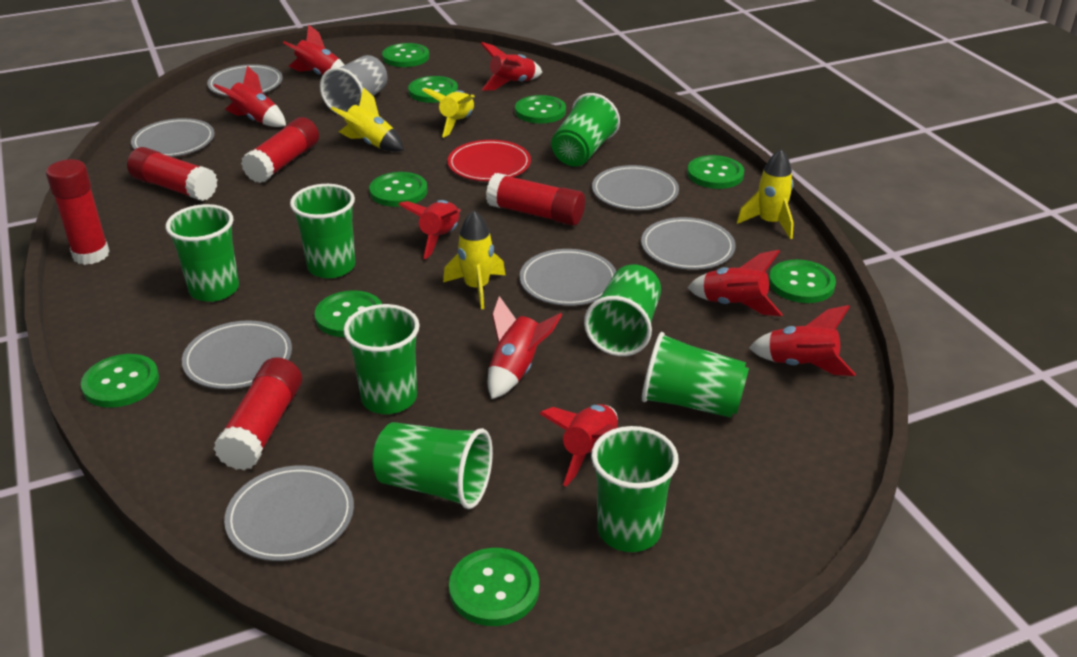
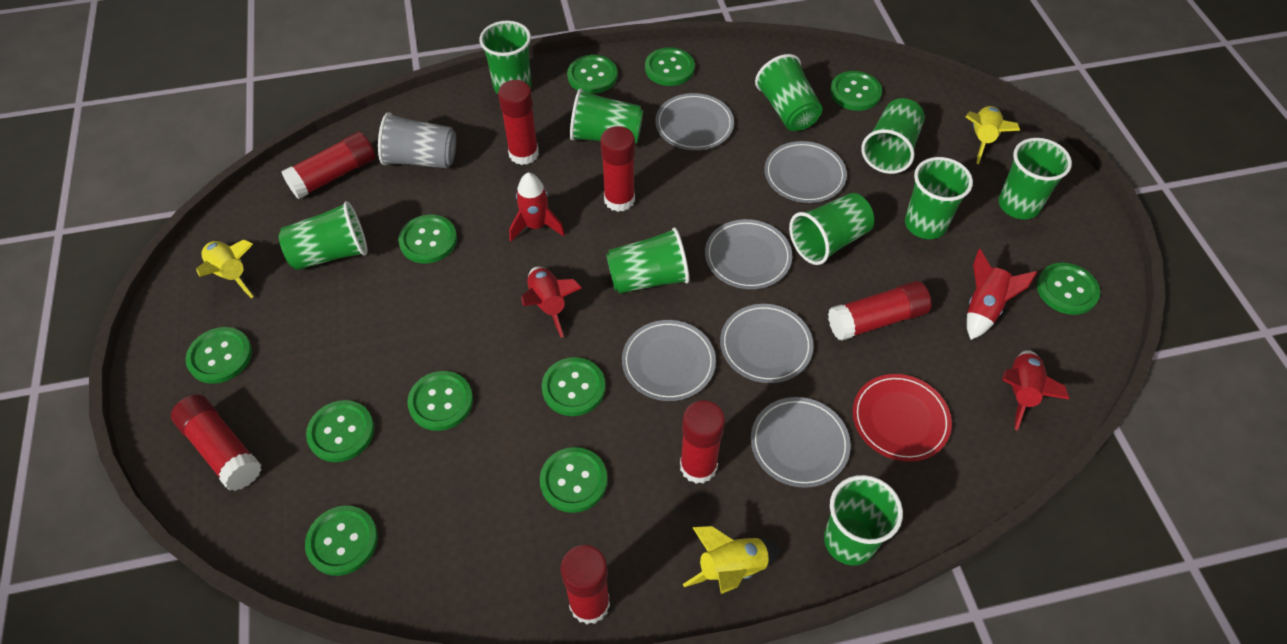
green button: [81,354,159,408] [315,290,382,337] [369,172,427,207] [382,43,429,67] [408,76,458,103] [449,548,539,626] [515,95,566,123] [687,155,744,189] [769,260,836,303] = 9 -> [185,327,252,384] [305,506,378,576] [306,400,374,462] [398,215,457,263] [407,371,473,431] [540,447,608,513] [542,357,605,416] [567,55,618,94] [645,47,695,86] [830,71,882,111] [1037,263,1100,315] = 11
green cup: [166,204,239,302] [290,184,355,278] [343,304,420,414] [373,422,493,509] [551,93,620,167] [584,264,661,356] [591,426,678,552] [642,332,749,418] = 8 -> [279,201,368,270] [480,21,531,94] [570,88,643,143] [606,227,689,294] [755,54,822,131] [789,193,874,265] [824,475,903,565] [861,98,925,174] [905,157,973,239] [998,138,1072,219] = 10
grey plate: [131,118,215,157] [182,320,292,389] [207,64,283,96] [224,465,354,561] [520,249,616,306] [592,165,679,210] [641,217,736,270] = 7 -> [622,320,716,401] [655,93,734,150] [705,219,792,289] [720,304,814,383] [751,397,851,488] [764,141,847,203] = 6
red glue stick: [46,159,110,265] [127,147,217,201] [213,357,302,470] [241,117,319,183] [486,173,585,226] = 5 -> [171,395,262,491] [282,132,376,199] [498,80,539,165] [561,545,610,624] [600,126,635,212] [680,400,725,484] [828,281,931,341] = 7
red rocket: [214,66,286,127] [283,24,344,75] [398,200,461,259] [480,42,542,90] [488,296,562,399] [539,404,618,487] [688,250,783,316] [749,305,856,376] = 8 -> [509,173,565,241] [521,266,582,338] [967,249,1037,340] [1002,350,1069,430] = 4
yellow rocket: [331,87,404,152] [422,88,475,138] [443,210,505,309] [737,149,794,239] = 4 -> [196,240,253,298] [683,526,781,594] [966,106,1020,164] = 3

